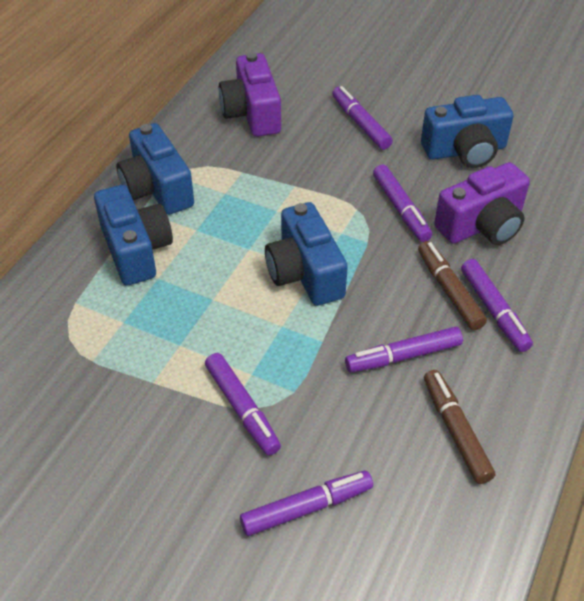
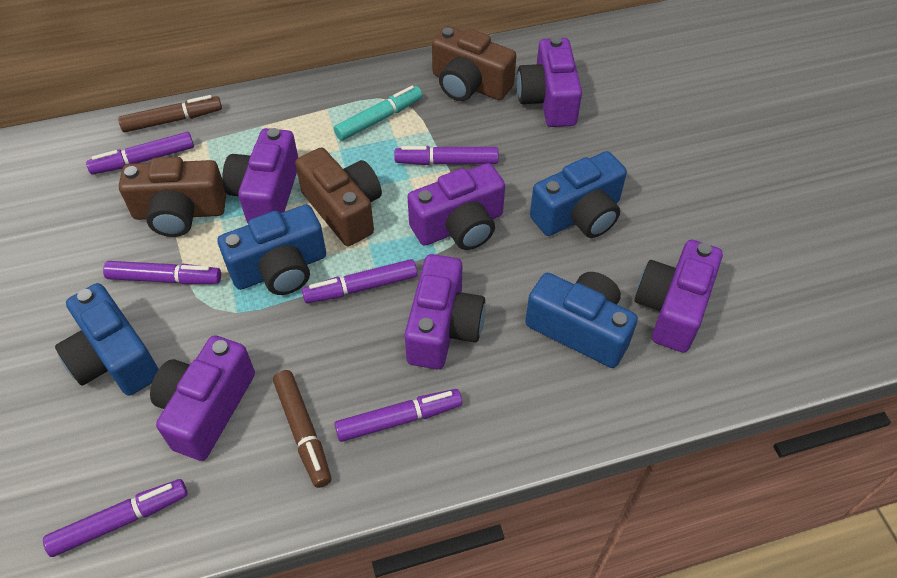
brown camera: none = 0 -> [119,157,226,237] [295,147,382,246] [432,26,516,101] = 3
purple camera: [219,52,281,137] [434,162,530,245] = 2 -> [150,336,255,461] [222,128,298,223] [405,254,485,369] [407,163,505,250] [517,36,582,127] [635,240,723,353] = 6
turquoise marker: none = 0 -> [334,86,422,141] = 1

